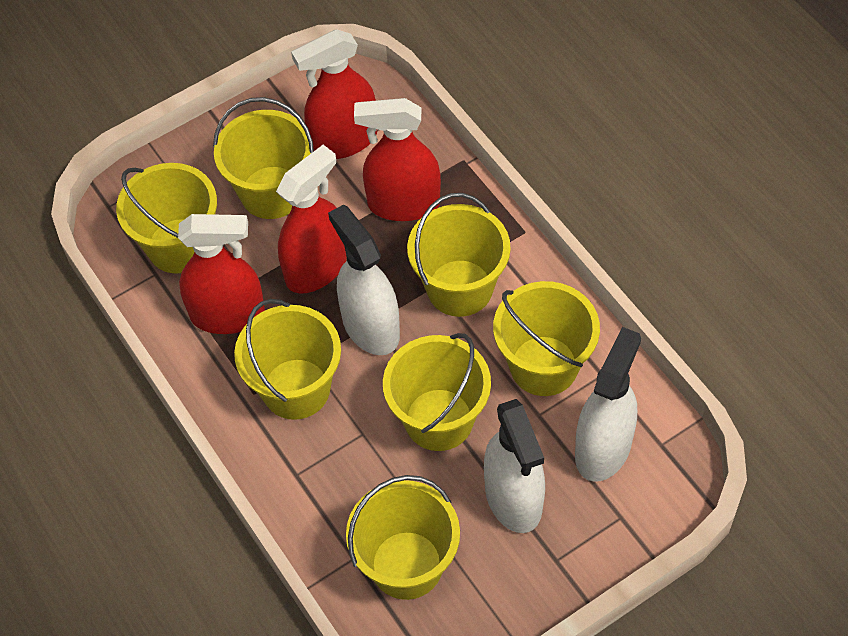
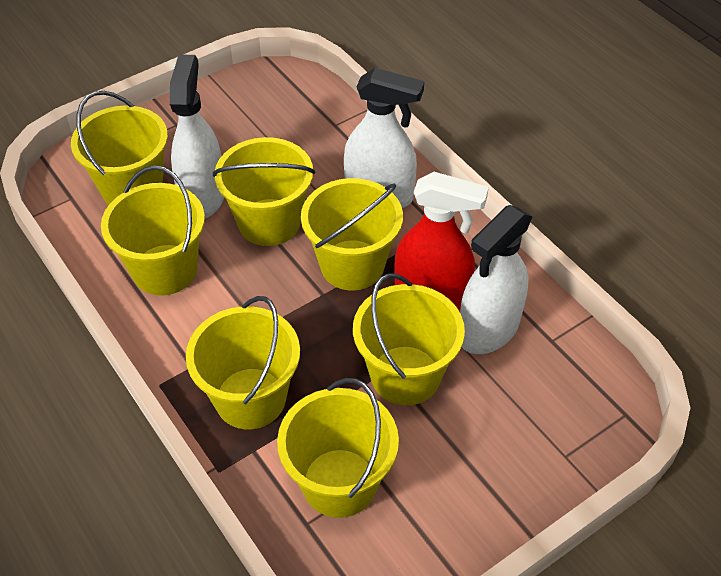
red spray bottle: [178,214,265,334] [276,145,347,293] [291,29,377,159] [354,98,441,221] = 4 -> [394,172,489,312] = 1

